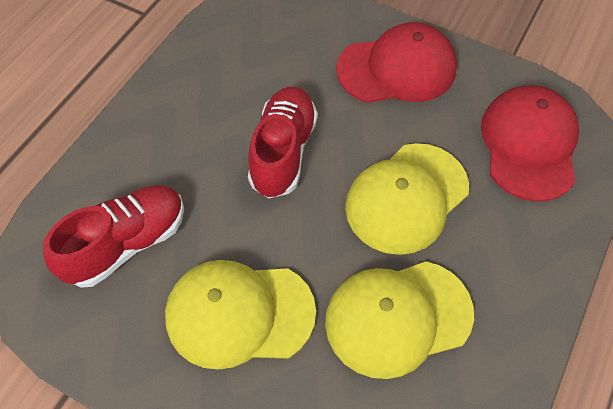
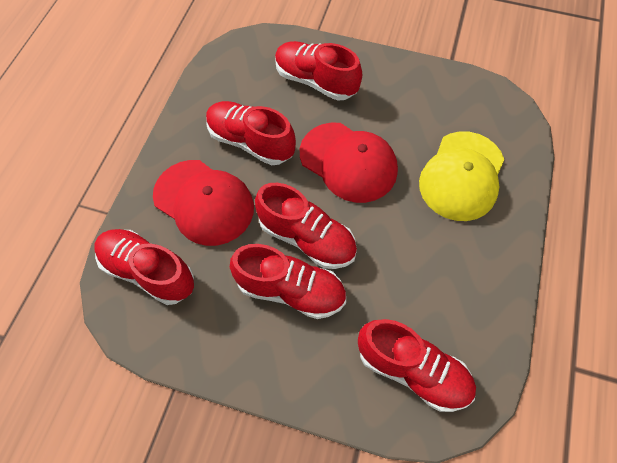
red shoe: [43,185,184,288] [248,87,318,198] = 2 -> [94,229,194,305] [206,101,296,165] [230,244,346,319] [255,183,357,269] [275,41,362,101] [358,319,476,412] = 6
yellow cap: [165,260,316,370] [325,262,474,379] [345,143,469,255] = 3 -> [419,131,504,221] = 1

